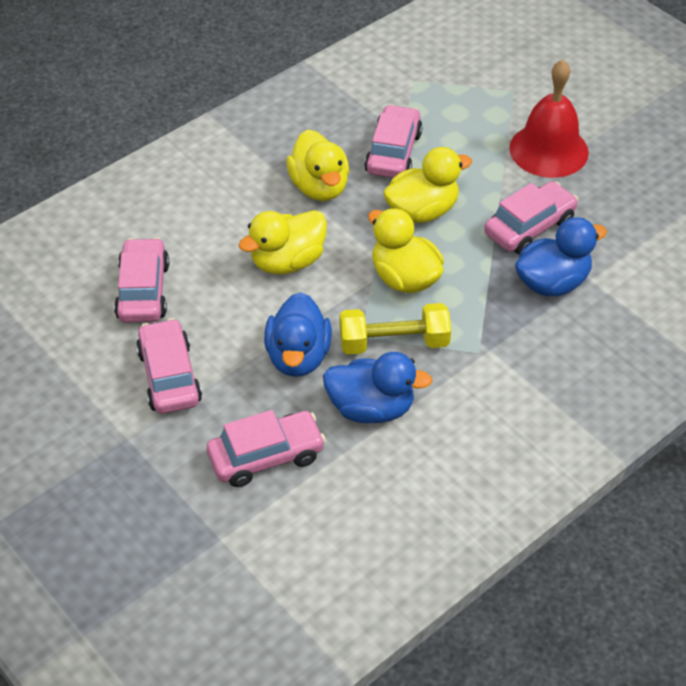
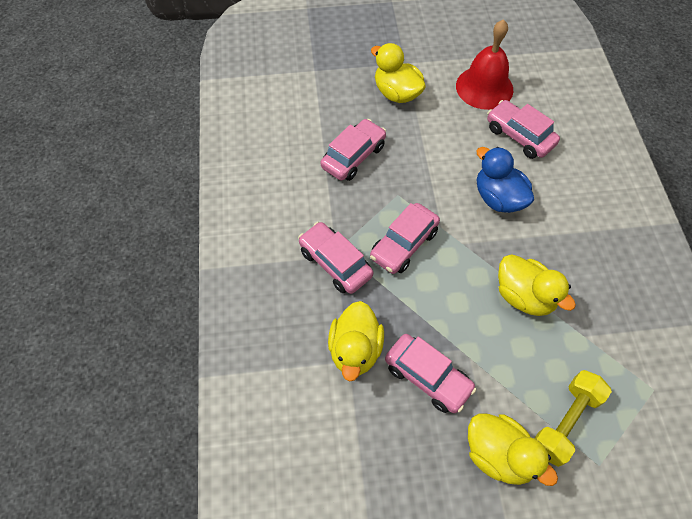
blue duck: [264,292,332,377] [323,352,432,423] [515,217,607,296] = 3 -> [476,147,534,213] = 1

